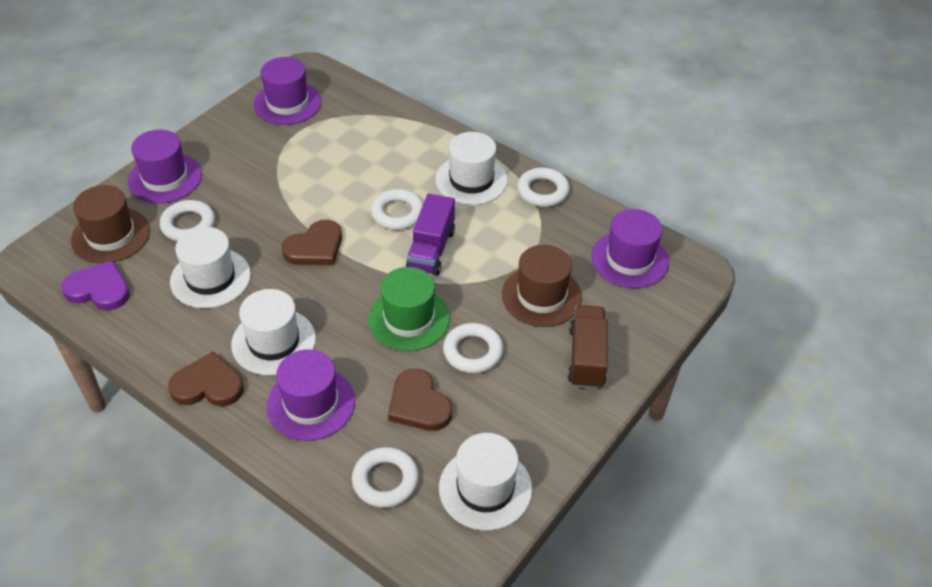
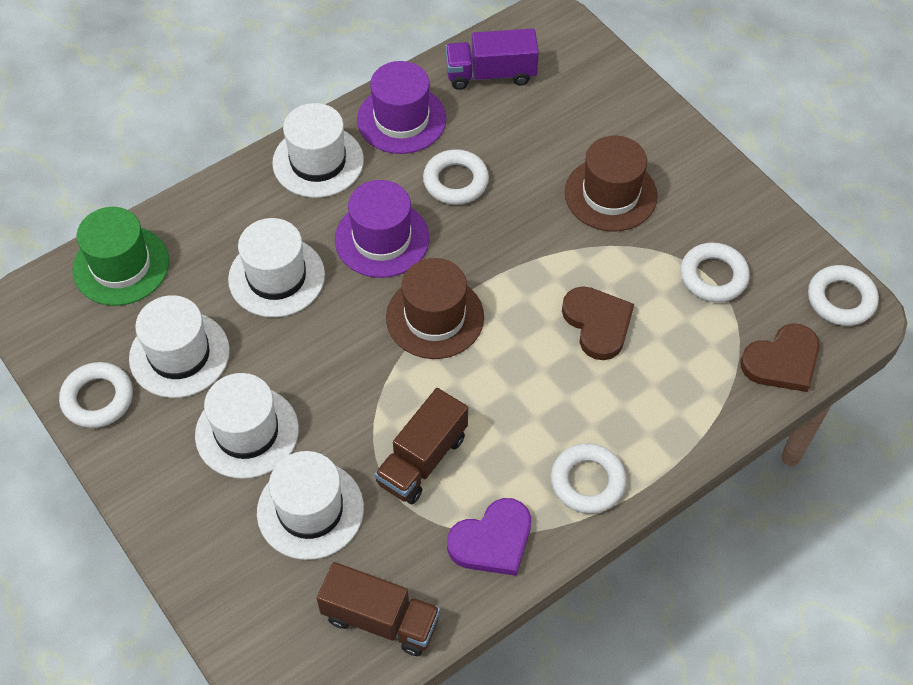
brown heart: [168,352,244,407] [282,220,342,265] [388,369,452,431] = 3 -> [562,286,634,360] [740,323,820,392] = 2
brown truck: [568,305,608,389] = 1 -> [317,562,440,656] [375,388,468,504] = 2
purple hat: [128,130,202,203] [254,57,322,125] [267,349,355,441] [591,209,669,288] = 4 -> [335,180,429,278] [357,61,446,154] = 2
white hat: [170,227,251,308] [231,289,316,375] [435,132,508,205] [439,433,532,531] = 4 -> [129,295,230,398] [195,373,299,479] [228,218,325,317] [257,451,364,560] [272,103,364,198] = 5

